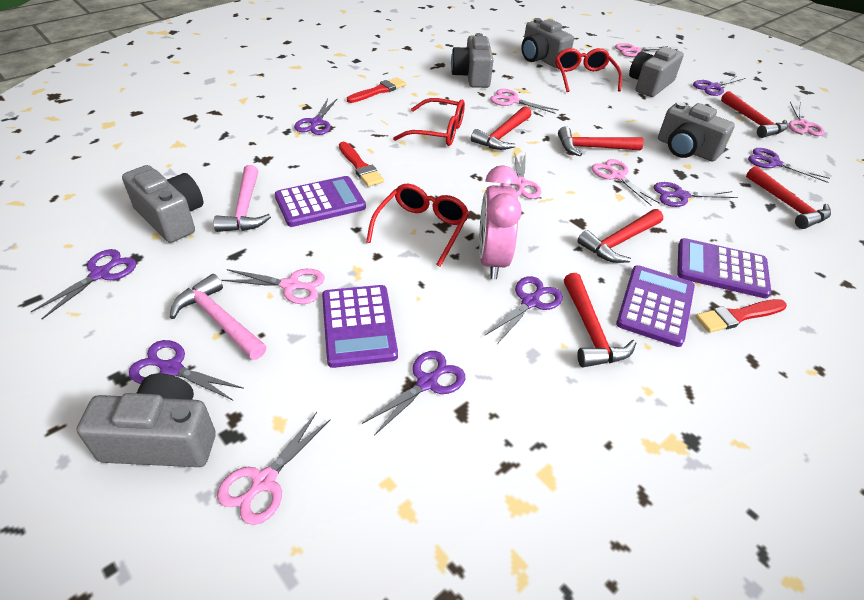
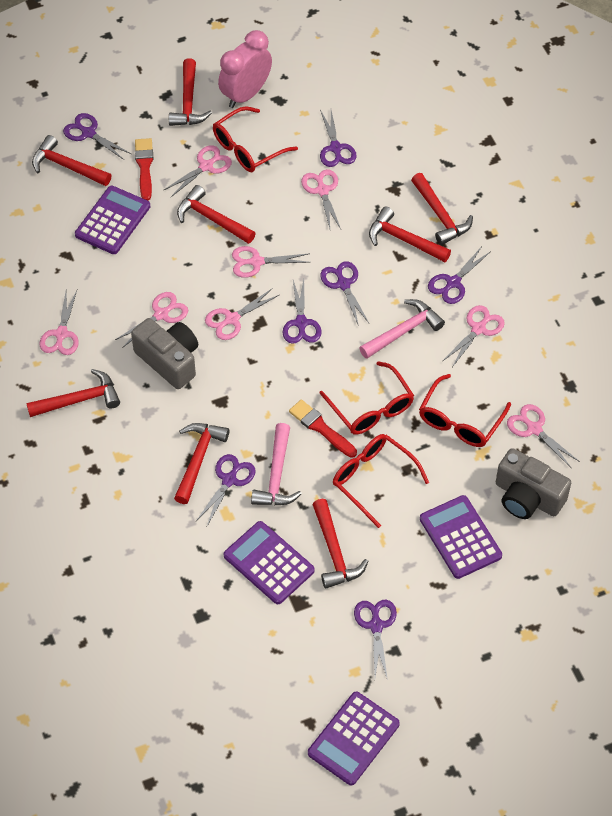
grey camera: [76,373,216,467] [122,165,203,243] [451,33,493,88] [521,18,574,68] [629,46,684,97] [658,102,735,162] = 6 -> [131,318,198,389] [496,448,571,519] = 2
pink scissors: [217,412,331,525] [221,269,325,304] [490,89,558,114] [502,153,541,199] [591,159,660,206] [615,43,668,57] [788,102,824,136] = 7 -> [39,290,79,355] [115,292,188,348] [163,145,232,197] [205,288,279,340] [232,246,310,278] [301,169,341,229] [443,305,505,367] [507,404,580,468] = 8
purple scissors: [31,249,136,319] [129,340,244,401] [294,98,337,135] [362,351,465,436] [485,276,563,344] [654,182,738,207] [693,75,745,96] [748,148,830,183] = 8 -> [63,113,131,160] [196,454,256,528] [282,279,322,344] [320,110,357,167] [320,261,370,326] [354,600,397,680] [428,246,491,304] = 7
red brush: [339,142,384,187] [347,77,406,103] [695,299,787,333] = 3 -> [135,138,153,201] [289,400,357,458] = 2
red glasses: [366,184,469,267] [393,98,465,146] [555,48,622,92] = 3 -> [213,106,298,172] [319,361,414,434] [333,434,429,528] [419,374,511,447] = 4
red hammer: [471,106,531,150] [558,126,644,156] [564,273,636,367] [578,209,663,263] [721,91,788,138] [746,166,831,229] = 6 -> [26,369,120,417] [32,135,111,186] [169,58,212,126] [174,423,229,504] [177,185,256,244] [312,499,368,589] [369,207,451,262] [411,173,473,245] = 8

